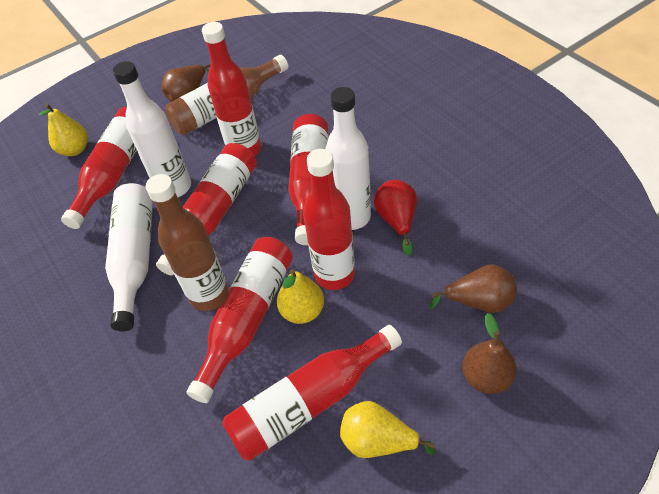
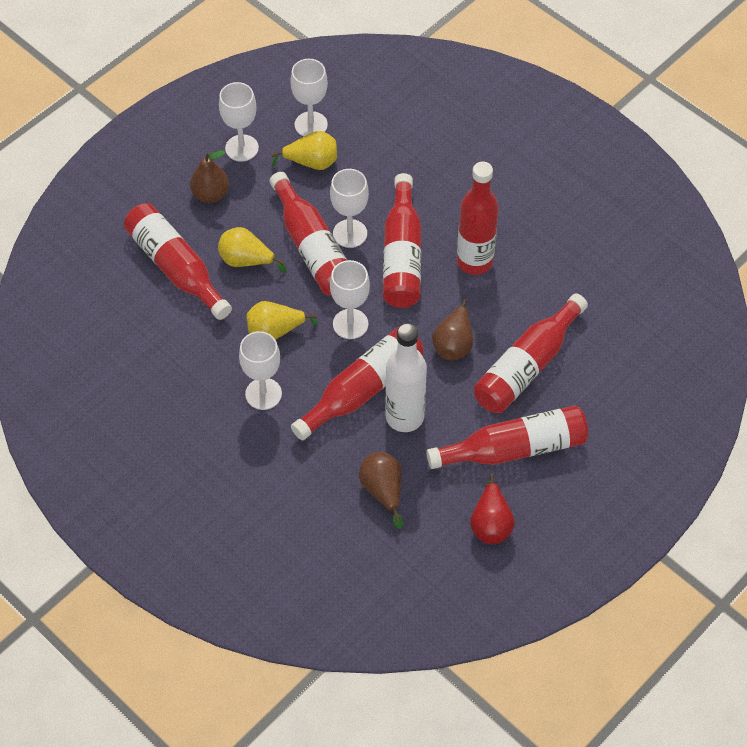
brown bottle: [146,174,229,311] [165,55,288,135] = 2 -> none = 0
white bottle: [105,183,153,331] [113,61,191,197] [325,87,371,230] = 3 -> [385,323,427,432] = 1
white goblet: none = 0 -> [219,82,259,162] [239,331,282,410] [290,59,328,137] [330,169,369,248] [330,260,370,339] = 5

